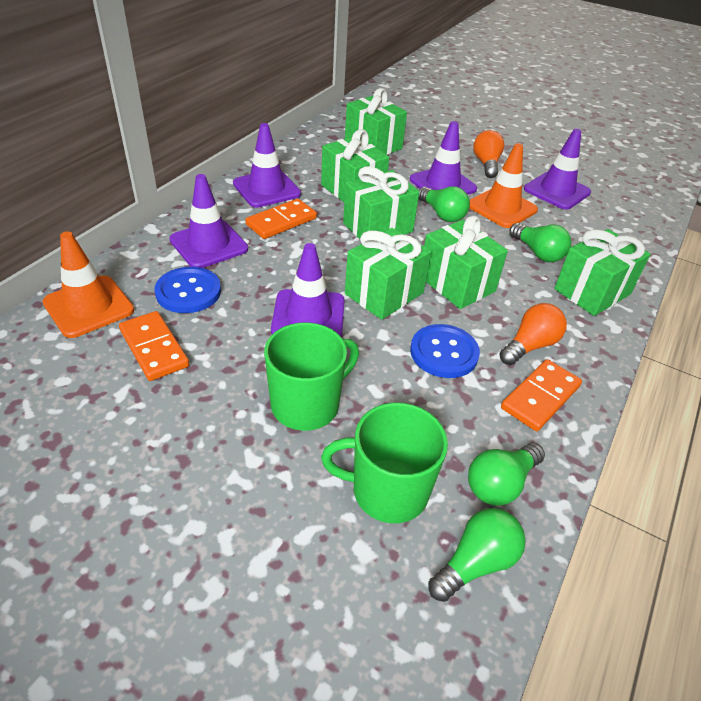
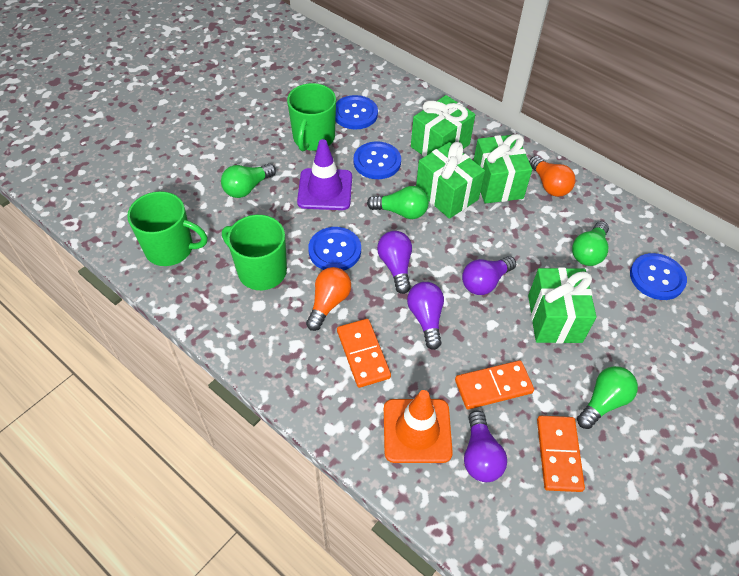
blue button: [155,267,221,313] [410,324,480,378] = 2 -> [308,227,361,270] [335,95,378,130] [354,141,401,179] [630,253,687,300] = 4
green gift: [321,129,389,202] [343,166,419,239] [345,88,407,155] [345,228,431,320] [424,216,508,309] [554,229,651,316] = 6 -> [411,95,475,157] [416,142,485,219] [473,134,532,204] [528,267,597,343] = 4
green mug: [264,322,359,431] [321,402,448,523] = 2 -> [127,191,207,266] [222,215,287,290] [287,83,336,152] = 3
orange traffic cone: [42,231,134,338] [469,143,538,228] = 2 -> [384,390,453,463] = 1
purple light bulb: none = 0 -> [377,231,412,294] [407,282,444,350] [462,256,516,295] [464,410,507,482] = 4
purple traffic cone: [169,174,248,268] [233,123,301,208] [271,243,345,338] [410,121,477,195] [524,129,591,210] = 5 -> [297,139,352,210] = 1

